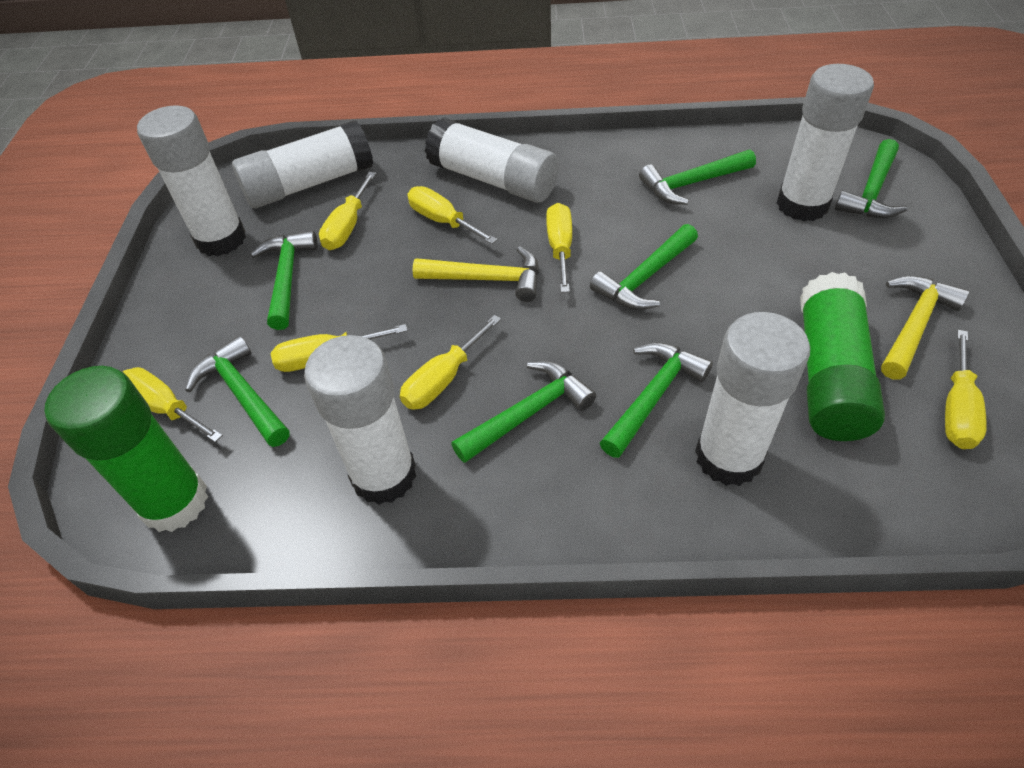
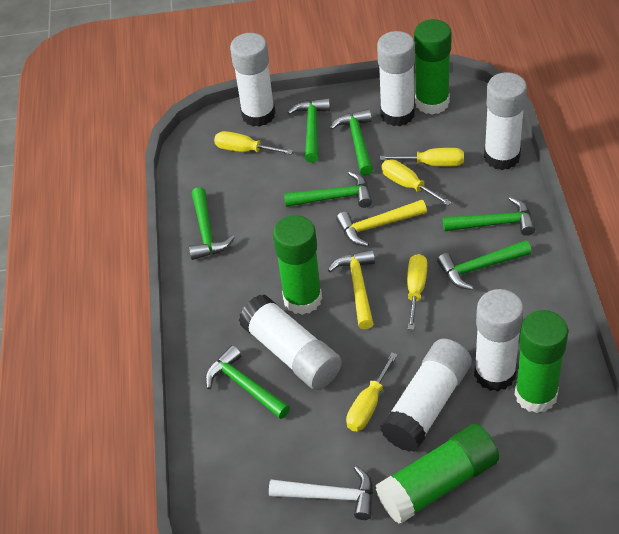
green glue stick: [44,366,209,532] [800,272,885,441] = 2 -> [273,215,322,315] [376,424,499,524] [414,19,452,114] [515,310,568,413] = 4
white hammer: none = 0 -> [269,466,373,520] = 1
yellow screwdriver: [123,367,223,442] [271,324,408,372] [319,172,376,250] [400,315,501,410] [407,186,497,244] [546,203,572,293] [945,330,987,449] = 7 -> [214,131,293,154] [346,352,397,431] [380,148,464,166] [382,159,452,206] [407,254,427,330] = 5

